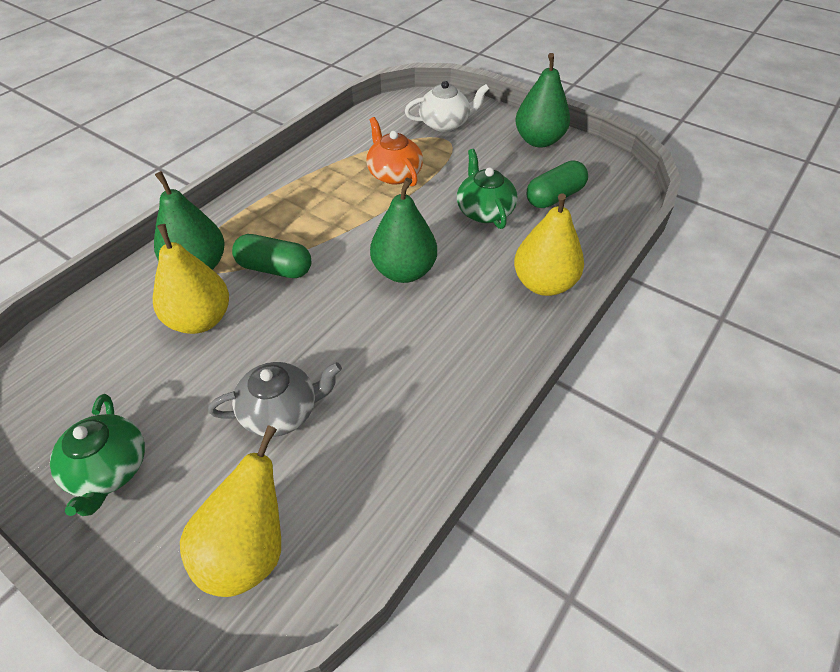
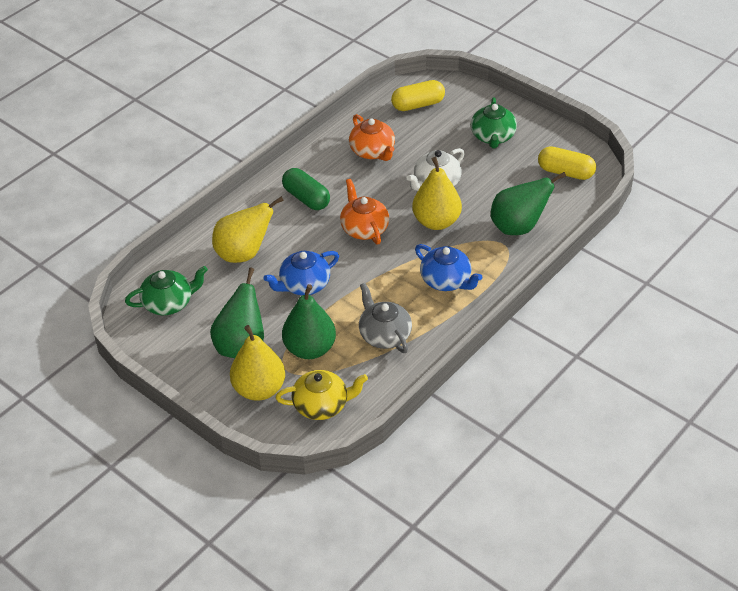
blue teapot: none = 0 -> [264,251,339,295] [415,244,483,291] = 2
green capsule: [232,234,311,278] [527,161,588,208] = 2 -> [282,168,330,210] = 1
orange teapot: [366,117,423,187] = 1 -> [340,179,389,244] [349,114,395,161] = 2
yellow capsule: none = 0 -> [391,80,445,111] [538,146,596,180] = 2
yellow teapot: none = 0 -> [276,370,368,420] = 1

